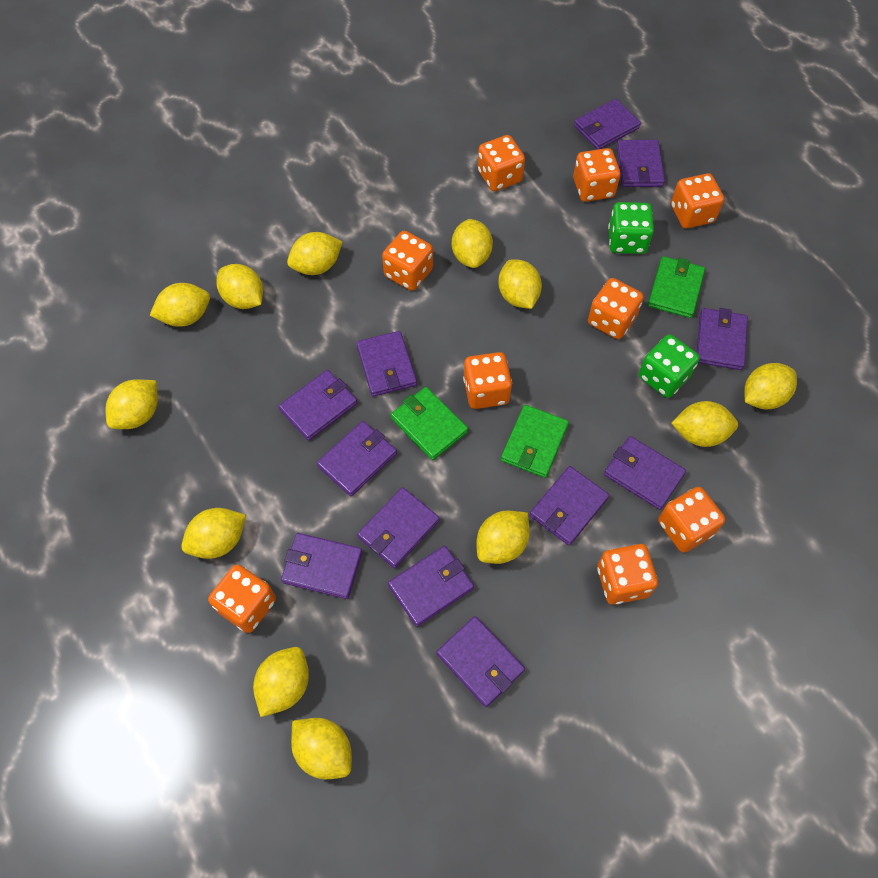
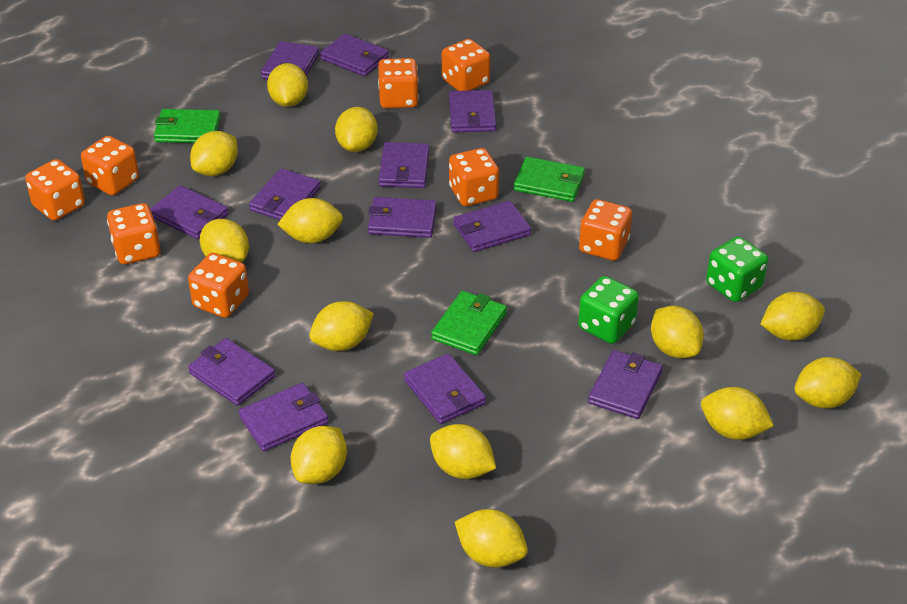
orange dice: [208,565,276,633] [382,231,433,291] [463,352,512,409] [478,135,525,191] [573,148,620,202] [588,278,644,339] [597,544,658,605] [658,487,725,553] [671,173,724,228] = 9 -> [25,159,85,221] [81,136,139,195] [107,203,161,264] [188,253,249,318] [378,58,419,108] [442,39,490,91] [449,148,499,206] [579,199,632,261] = 8
yellow lemon: [106,379,158,429] [150,283,210,327] [181,508,246,559] [216,264,263,309] [253,647,309,717] [287,232,343,275] [291,718,352,779] [452,219,493,268] [476,510,530,564] [498,259,542,309] [672,401,738,447] [744,363,797,409] = 12 -> [190,131,238,176] [200,219,249,262] [267,63,308,107] [277,198,343,243] [291,426,347,484] [309,301,374,351] [335,107,378,152] [430,424,496,479] [455,509,528,568] [651,306,704,358] [701,387,774,440] [761,292,825,341] [794,357,861,408] = 13

